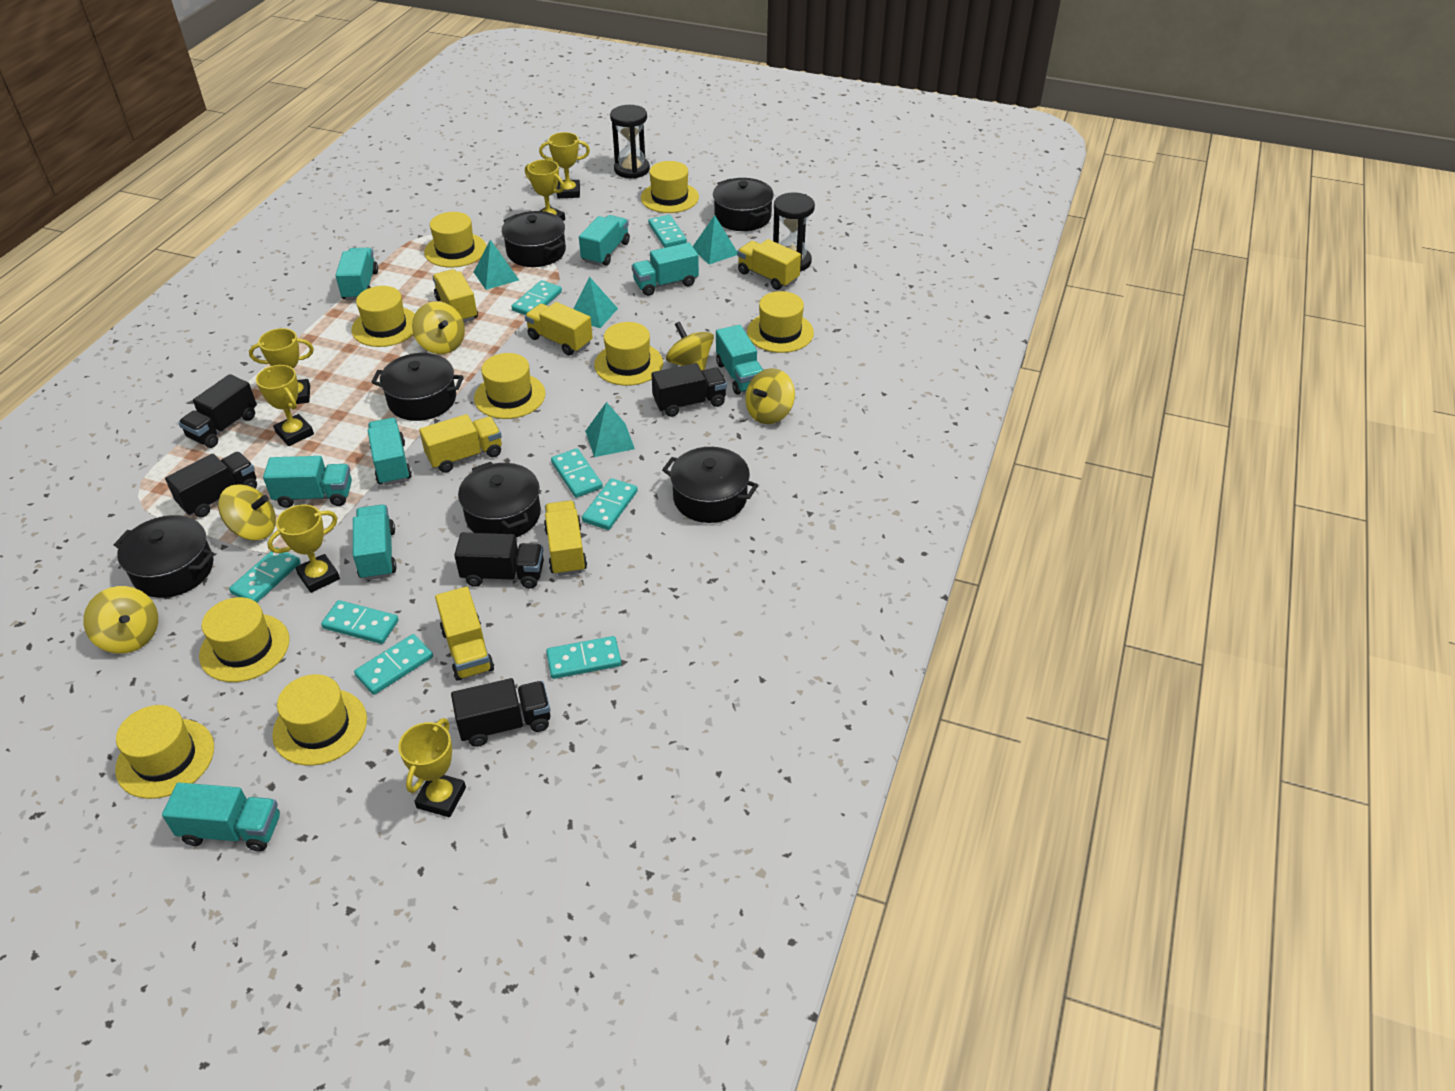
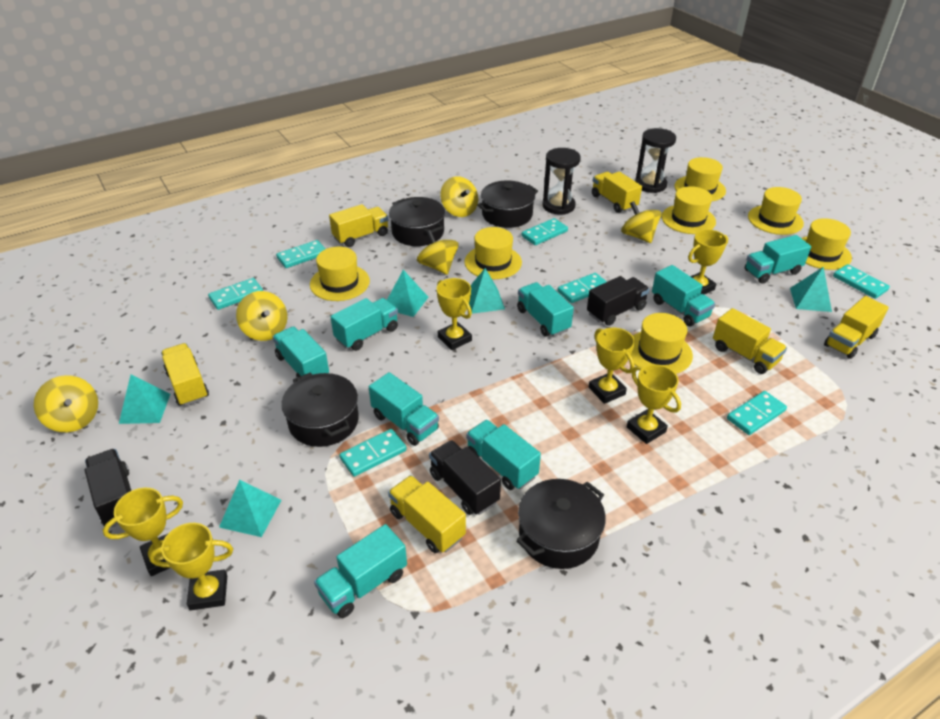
black pot: [114,515,214,598] [371,353,464,421] [458,462,541,537] [502,211,566,267] [662,447,758,523] [713,178,774,231] = 6 -> [281,373,359,447] [389,197,445,246] [477,180,538,228] [516,479,606,569] = 4
black truck: [165,452,257,517] [178,374,257,448] [451,678,551,747] [454,533,544,589] [651,363,727,417] = 5 -> [85,449,131,527] [429,440,501,515] [587,276,649,326] = 3
turquoise domino: [229,547,301,602] [321,600,399,644] [354,634,433,695] [512,280,562,315] [546,636,621,679] [551,448,603,498] [582,478,638,530] [648,215,687,248] = 8 -> [208,278,263,310] [276,240,325,268] [339,429,407,477] [522,218,568,245] [557,273,607,303] [727,391,787,435] [833,264,890,299] = 7
turquoise pyramid: [474,239,519,290] [573,277,618,328] [585,402,635,457] [693,215,737,265] = 4 -> [119,375,170,424] [219,480,281,537] [387,270,428,317] [469,268,505,314] [790,267,832,312] = 5
yellow hat: [115,705,214,799] [199,597,290,682] [272,674,367,766] [351,286,415,347] [424,212,486,268] [474,353,546,419] [594,322,663,386] [641,161,699,213] [747,291,814,353] = 9 -> [310,247,370,301] [464,227,522,279] [631,313,693,374] [662,186,716,234] [674,157,726,201] [748,187,804,235] [802,218,852,270] = 7

